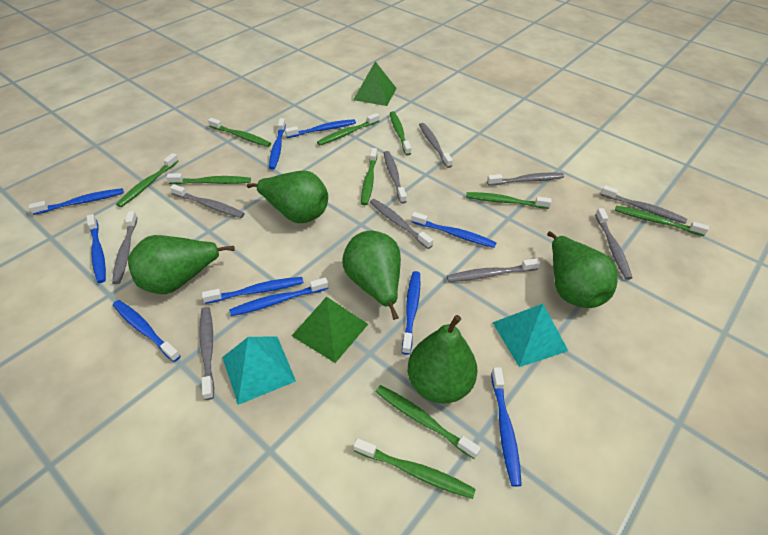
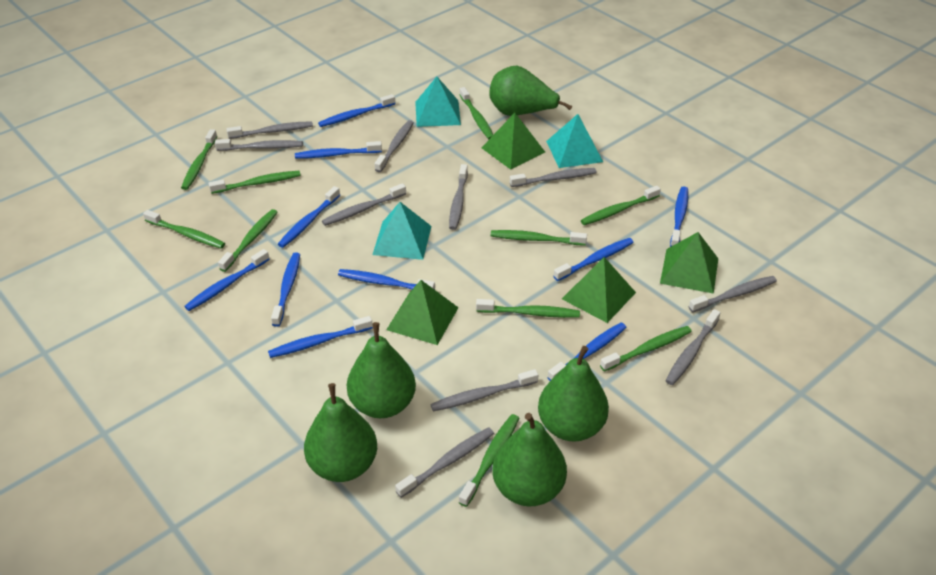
green pyramid: [292,297,368,363] [353,61,397,106] = 2 -> [386,280,459,345] [482,113,545,170] [562,257,636,323] [660,232,718,294] = 4
turquoise pyramid: [222,336,296,405] [492,304,568,367] = 2 -> [373,202,432,260] [415,77,461,127] [546,114,603,168] = 3

